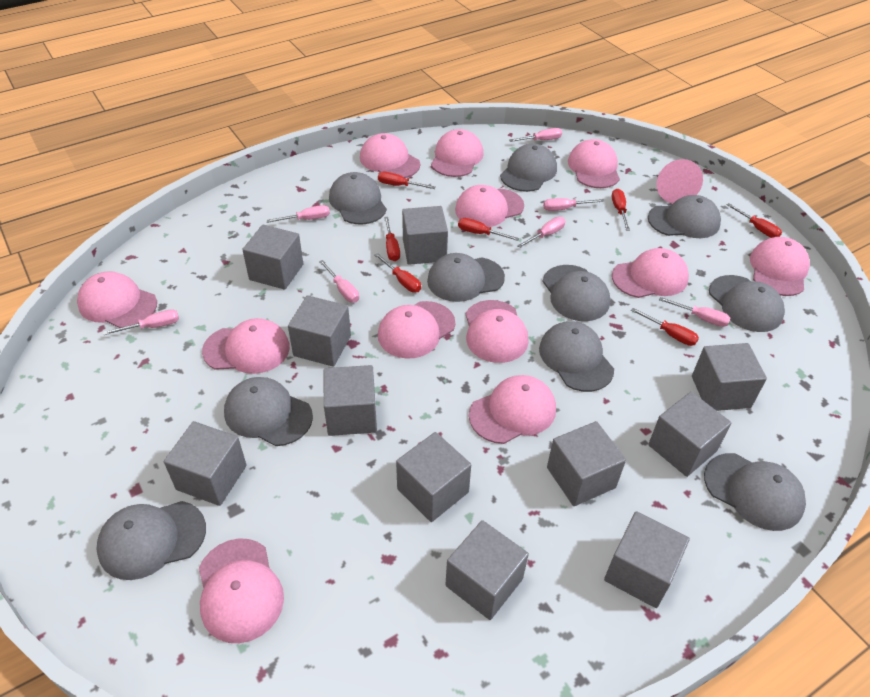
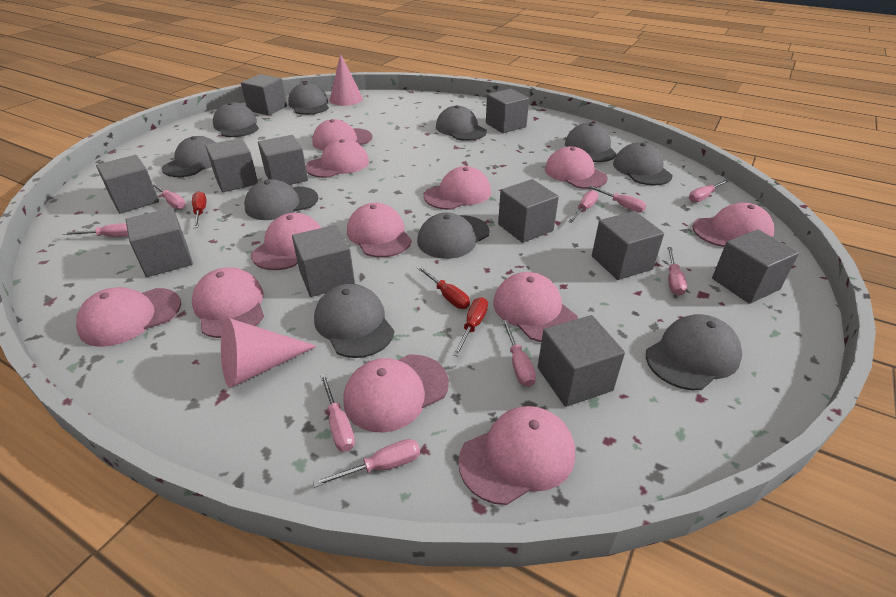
pink cone: [657,159,703,204] = 1 -> [221,318,317,388] [329,54,363,106] = 2
pink screwdriver: [103,309,179,335] [266,205,330,223] [319,260,359,303] [509,128,562,142] [517,217,566,248] [543,198,604,211] [659,297,730,327] = 7 -> [62,223,128,237] [153,183,186,210] [313,439,420,488] [320,373,355,452] [502,320,536,387] [568,190,598,223] [589,185,646,213] [667,247,687,296] [689,179,729,203] = 9
red screwdriver: [375,253,421,292] [378,172,436,189] [384,217,400,261] [458,218,520,241] [612,189,630,230] [631,308,699,346] [727,203,782,238] = 7 -> [192,191,207,228] [417,266,470,309] [453,297,488,357] = 3

